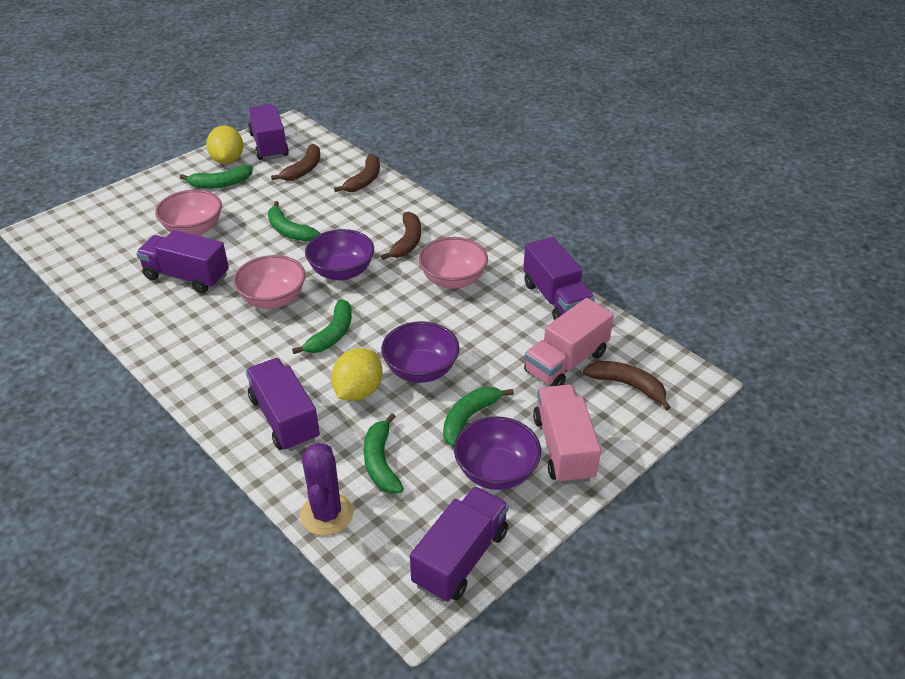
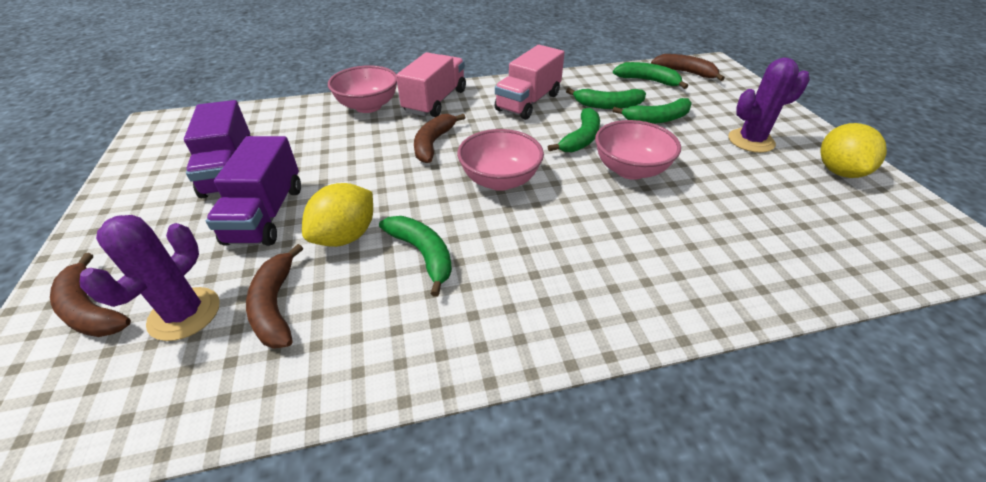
purple bowl: [305,229,374,281] [381,321,459,383] [454,416,541,490] = 3 -> none = 0
purple cactus: [300,443,353,536] = 1 -> [80,215,220,341] [728,57,810,153] = 2
purple truck: [136,230,229,293] [246,358,320,451] [248,104,289,160] [410,486,509,602] [523,237,595,320] = 5 -> [184,100,250,198] [206,136,301,246] = 2

